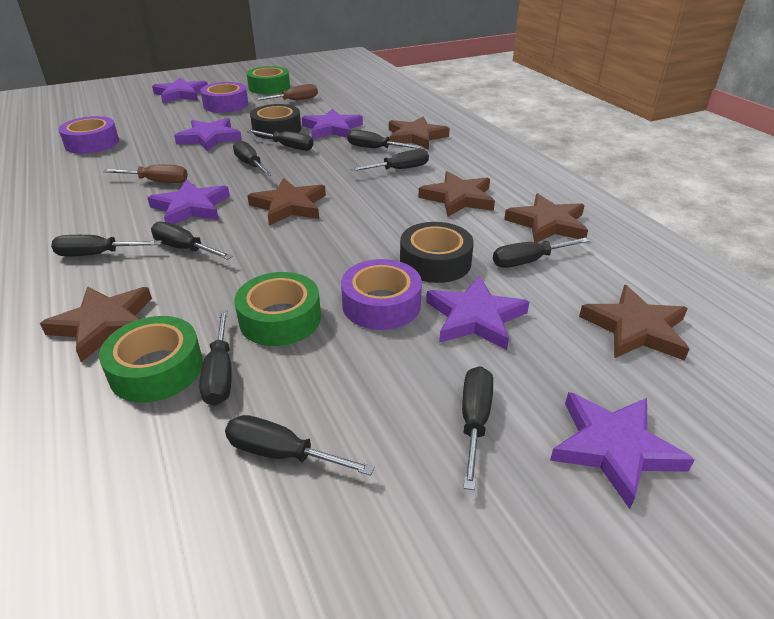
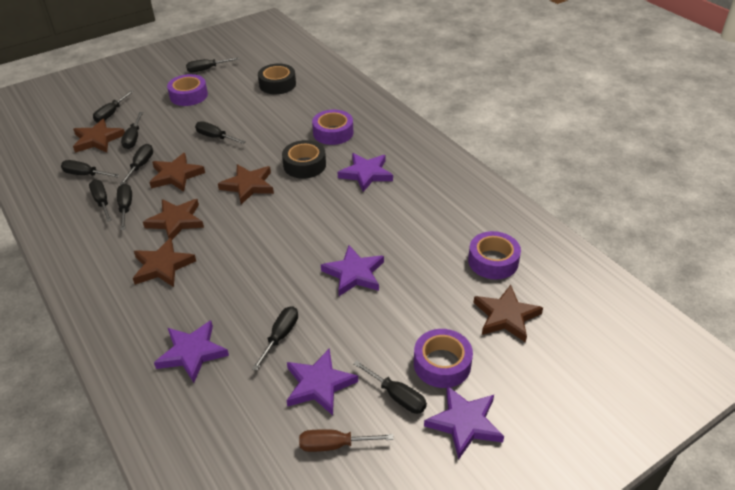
brown screwdriver: [102,165,188,183] [254,84,318,101] = 2 -> [299,429,394,452] = 1
green tape: [99,316,203,403] [235,272,321,346] [247,66,290,94] = 3 -> none = 0
purple star: [147,180,230,224] [152,78,208,103] [174,118,242,152] [302,108,363,139] [426,276,529,350] [550,392,695,509] = 6 -> [154,321,229,383] [286,348,358,415] [321,245,384,296] [337,153,393,192] [424,386,504,459] = 5
purple tape: [59,116,119,154] [200,82,248,113] [341,259,422,330] = 3 -> [167,74,208,106] [312,110,353,145] [414,329,473,388] [468,231,521,279] = 4

